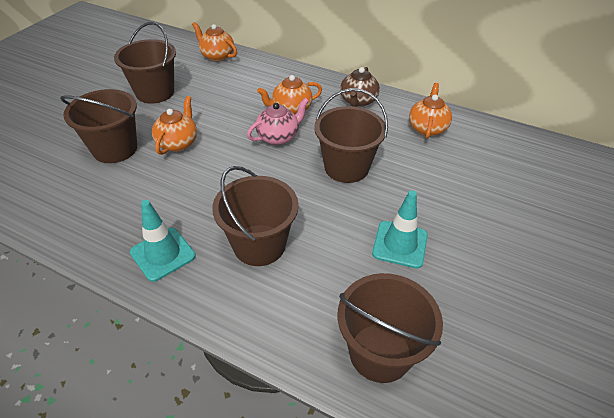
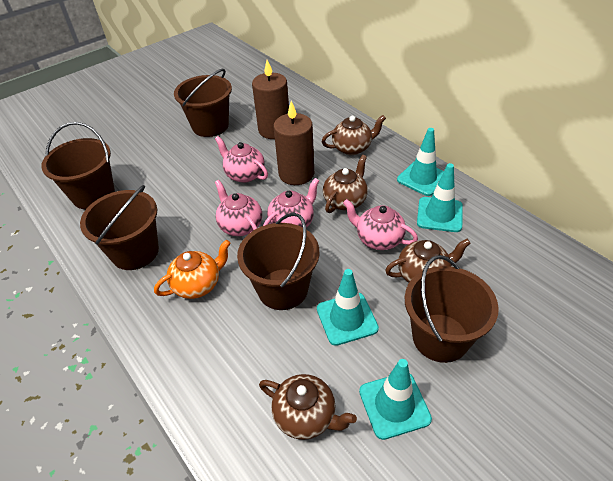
brown candle: none = 0 -> [252,60,289,139] [274,101,314,185] = 2
brown teapot: [340,67,380,107] = 1 -> [259,374,357,440] [322,115,386,155] [323,155,368,213] [385,239,471,283] = 4
orange teapot: [152,96,197,155] [192,22,237,61] [257,75,322,115] [409,83,452,139] = 4 -> [154,240,231,299] = 1
pink teapot: [247,98,309,145] = 1 -> [215,136,268,183] [215,180,262,236] [263,178,319,228] [343,199,418,250] = 4
turquoise traffic cone: [130,200,196,282] [372,190,428,269] = 2 -> [317,269,379,346] [359,359,432,440] [397,128,444,196] [417,163,463,232] = 4

